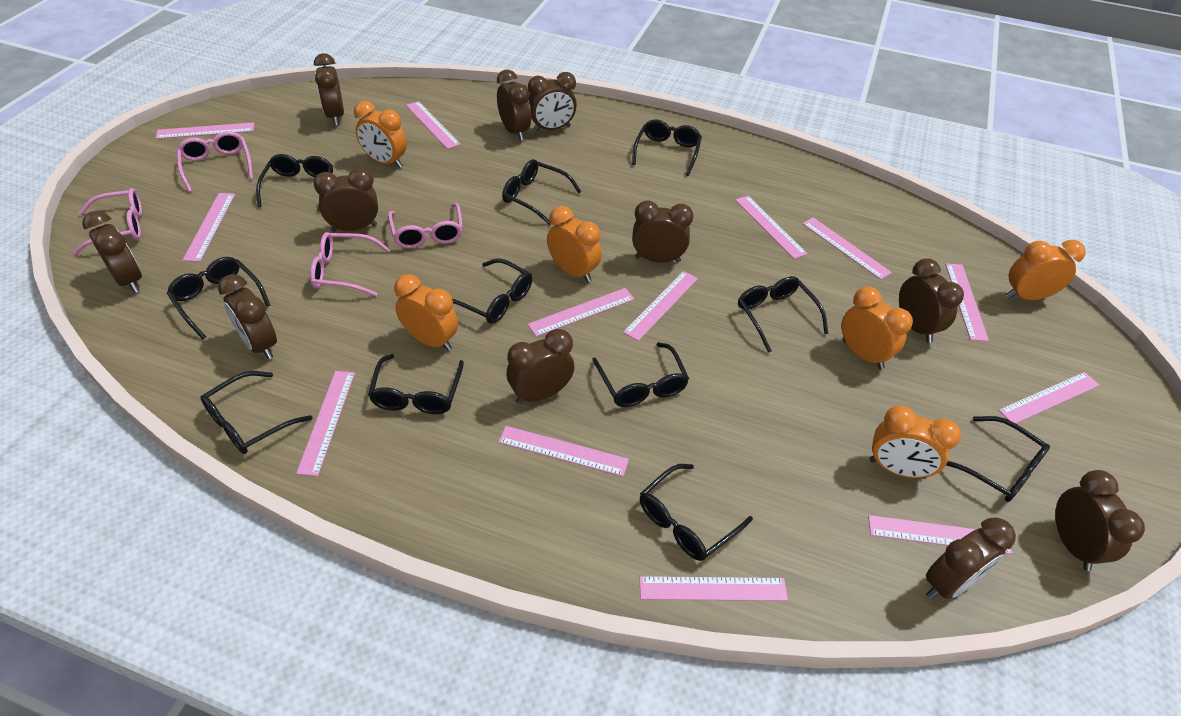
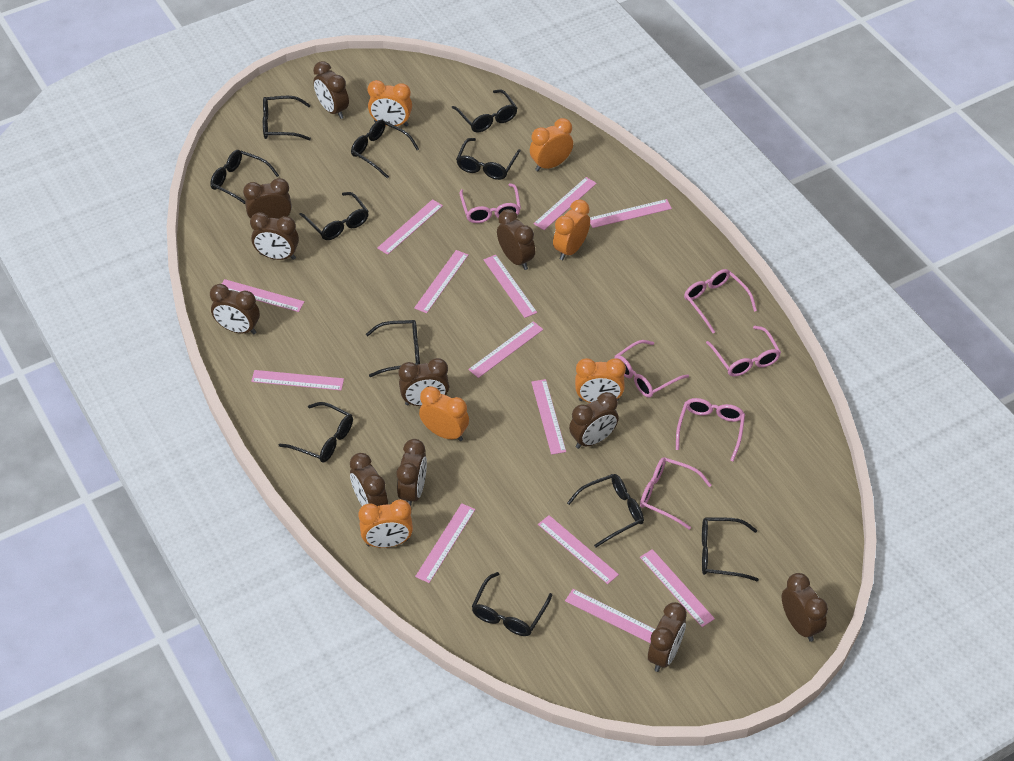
pink glasses: [73,188,142,255] [177,131,253,192] [310,232,391,296] [388,203,463,248] = 4 -> [460,183,521,223] [615,340,689,398] [640,457,711,530] [676,398,745,462] [684,269,757,333] [706,326,781,376] = 6

